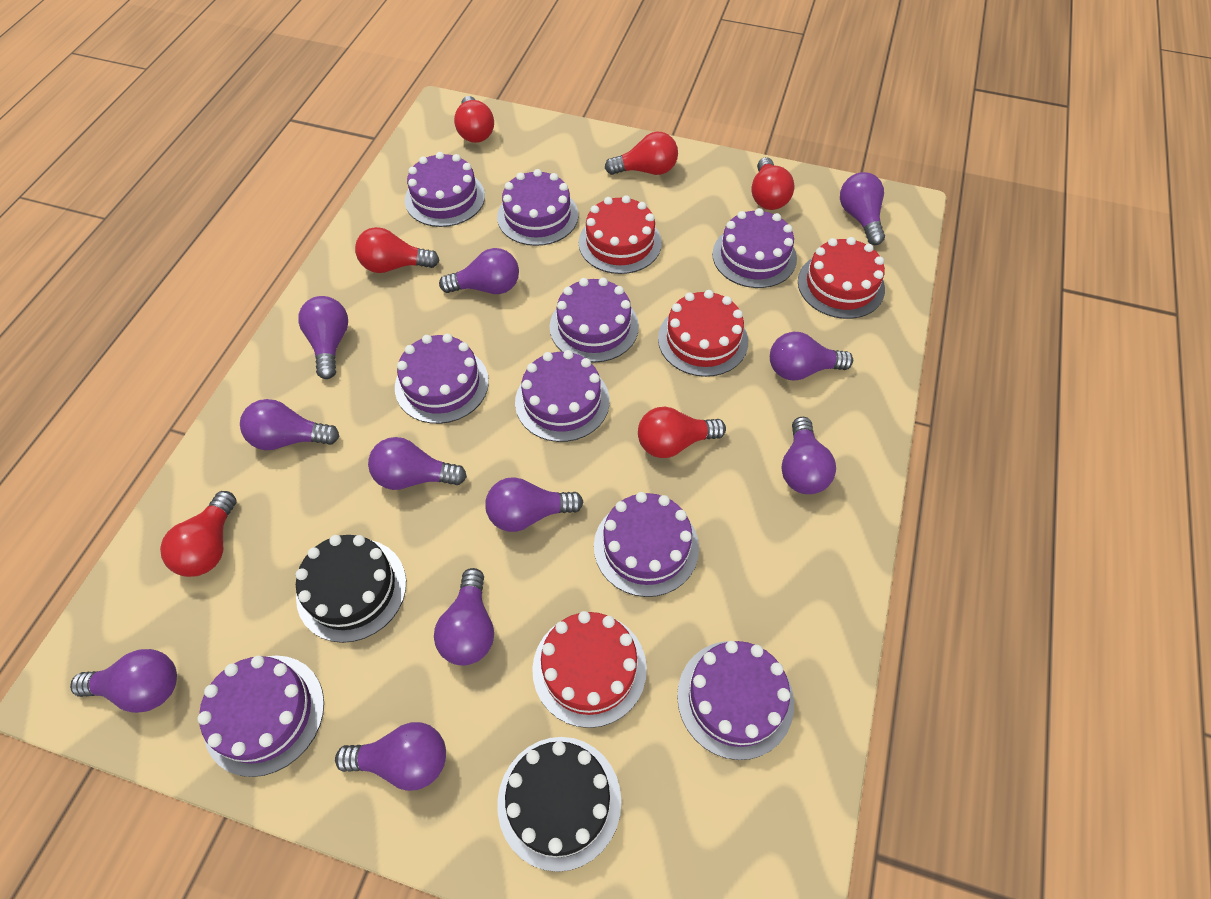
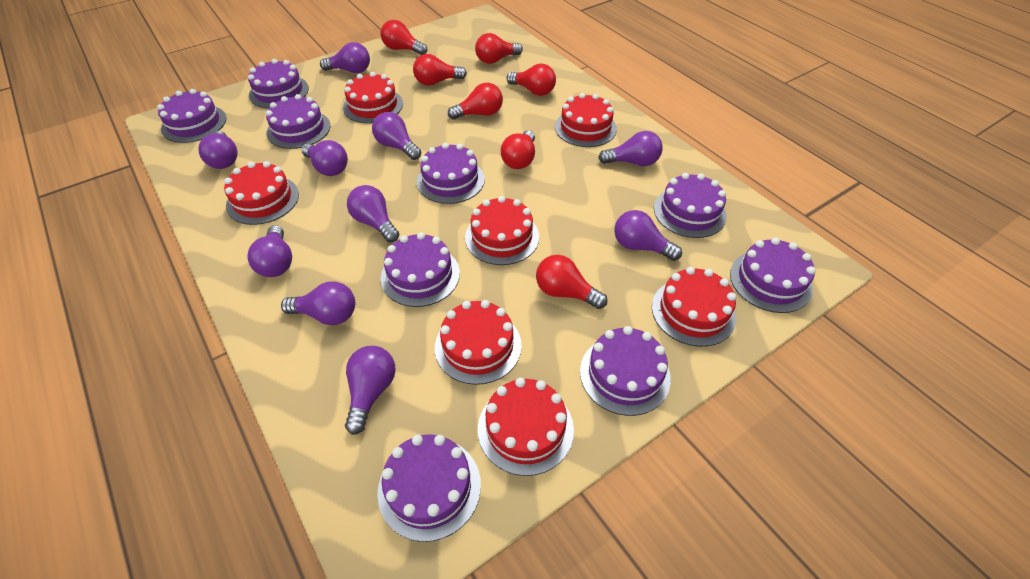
black cake: [296,535,406,643] [497,737,621,872] = 2 -> none = 0
purple light bulb: [70,649,177,713] [240,399,339,450] [298,296,348,379] [335,722,446,791] [368,437,467,490] [434,568,494,666] [439,248,519,294] [485,477,583,532] [770,332,853,381] [781,417,836,494] [840,172,885,245] = 11 -> [198,131,237,169] [247,225,292,277] [281,281,355,325] [301,140,348,176] [320,42,370,73] [345,346,396,435] [347,185,399,242] [372,112,421,160] [598,131,663,166] [614,210,682,261] = 10
red cake: [532,611,647,728] [579,195,662,274] [658,290,748,377] [798,237,885,319] = 4 -> [224,161,299,225] [343,72,403,124] [435,300,522,385] [465,196,539,265] [478,378,574,476] [555,93,617,147] [652,267,736,347] = 7
red light bulb: [160,491,236,577] [355,227,440,273] [454,96,494,143] [605,131,678,175] [638,407,726,458] [751,157,795,210] = 6 -> [381,20,427,55] [413,54,467,86] [448,83,503,119] [475,33,523,64] [501,130,535,169] [507,63,556,96] [536,255,608,309] = 7

